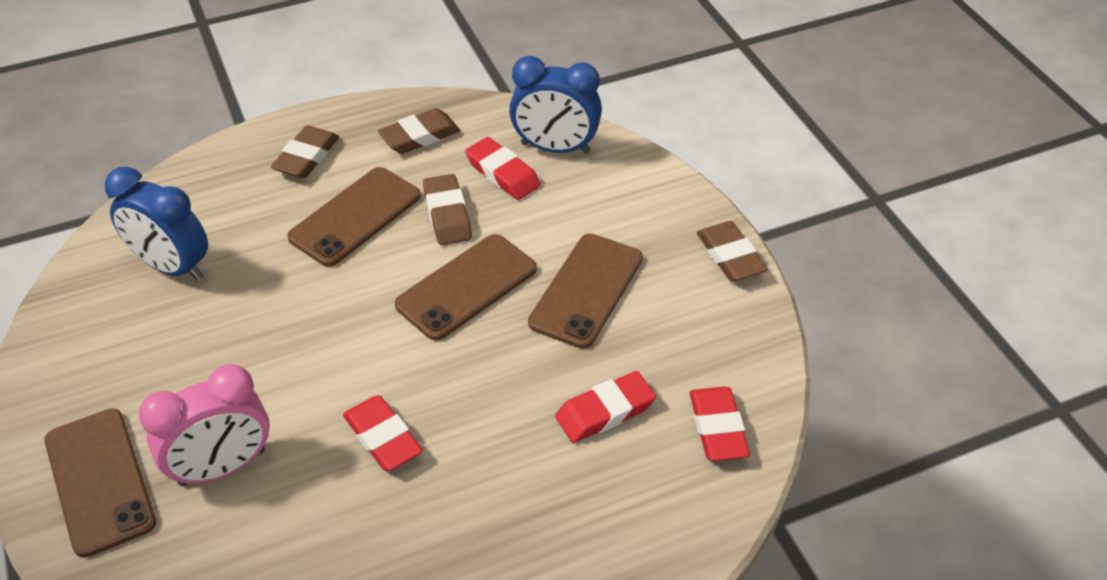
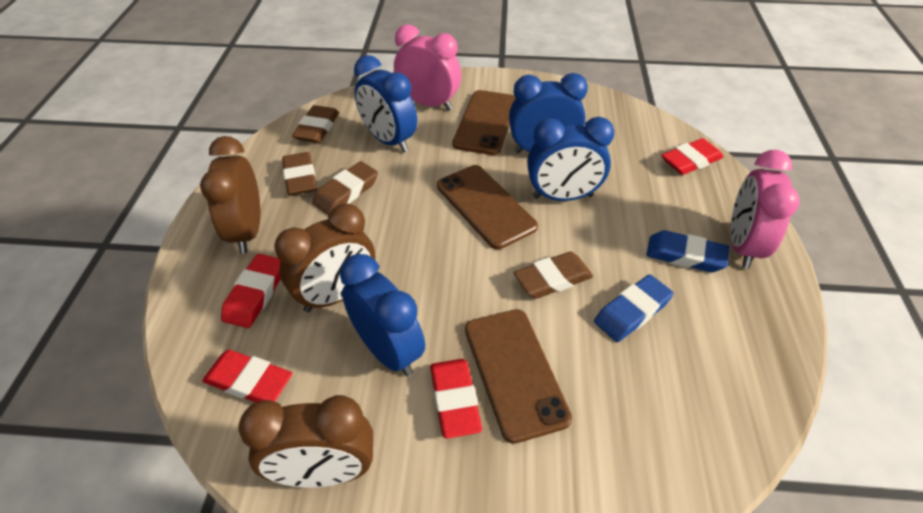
blue clock: [105,167,208,281] [509,56,602,154] = 2 -> [340,254,425,376] [354,55,417,152] [509,73,588,153] [527,117,614,201] = 4
blue eraser: none = 0 -> [594,274,674,342] [646,230,729,272] = 2
brown clock: none = 0 -> [200,136,260,254] [238,395,373,488] [275,204,375,312] = 3
brown phone: [44,408,156,558] [287,167,421,267] [395,234,537,341] [528,233,643,349] = 4 -> [437,165,538,249] [453,90,516,155] [465,309,572,444] = 3
pink clock: [139,364,270,486] = 1 -> [394,25,461,110] [731,150,800,269] = 2

